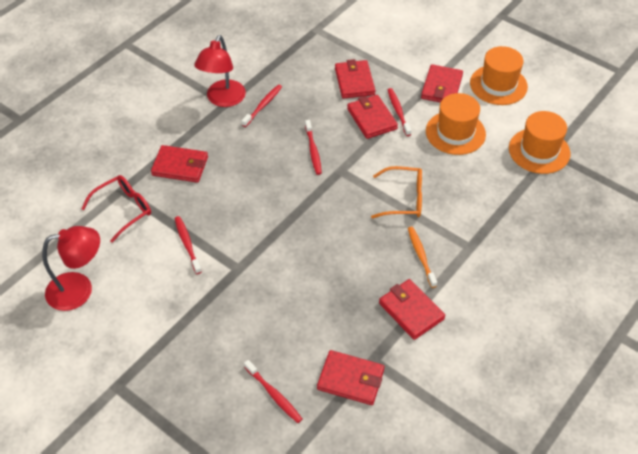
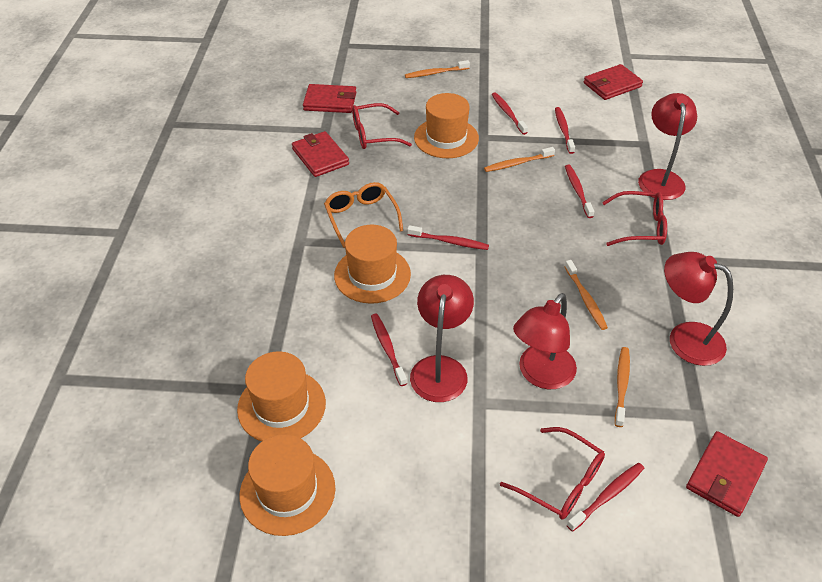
orange hat: [426,93,486,155] [470,46,528,105] [509,111,570,174] = 3 -> [237,351,326,441] [240,434,335,536] [334,225,411,304] [414,93,479,158] = 4
orange toothbrush: [408,227,437,288] = 1 -> [405,60,470,78] [484,147,555,172] [565,260,608,330] [615,347,630,427] = 4
red glasses: [81,175,151,243] = 1 -> [352,103,412,149] [500,427,605,520] [602,191,667,246] = 3
red lamp: [42,226,100,311] [194,35,246,107] = 2 -> [410,275,474,402] [513,293,577,389] [638,93,697,200] [664,252,733,366] = 4
red toothbrush: [175,216,202,274] [241,85,282,127] [244,360,302,423] [305,120,322,175] [388,88,411,136] = 5 -> [371,314,407,386] [407,225,489,250] [492,93,528,135] [555,107,575,154] [565,165,594,218] [567,463,644,532] = 6
red wallet: [151,145,208,183] [317,350,385,405] [335,59,375,99] [347,95,398,139] [379,279,445,340] [421,64,463,103] = 6 -> [292,131,349,177] [303,84,356,113] [584,64,643,100] [686,431,768,517] = 4

